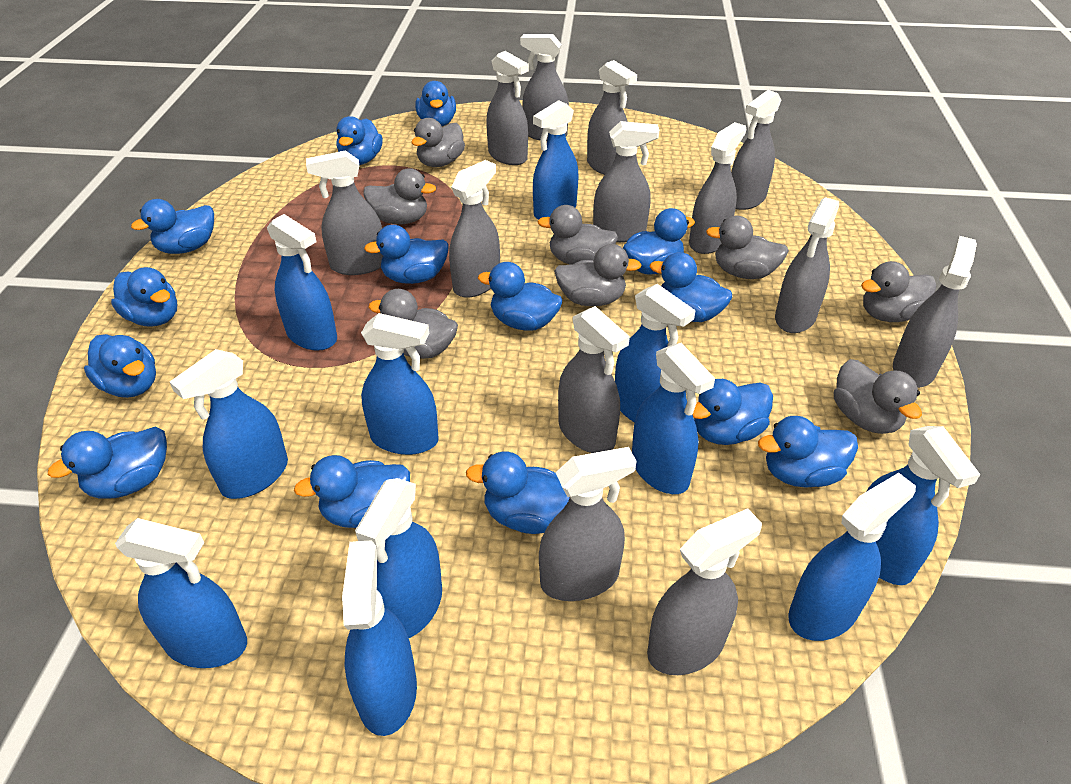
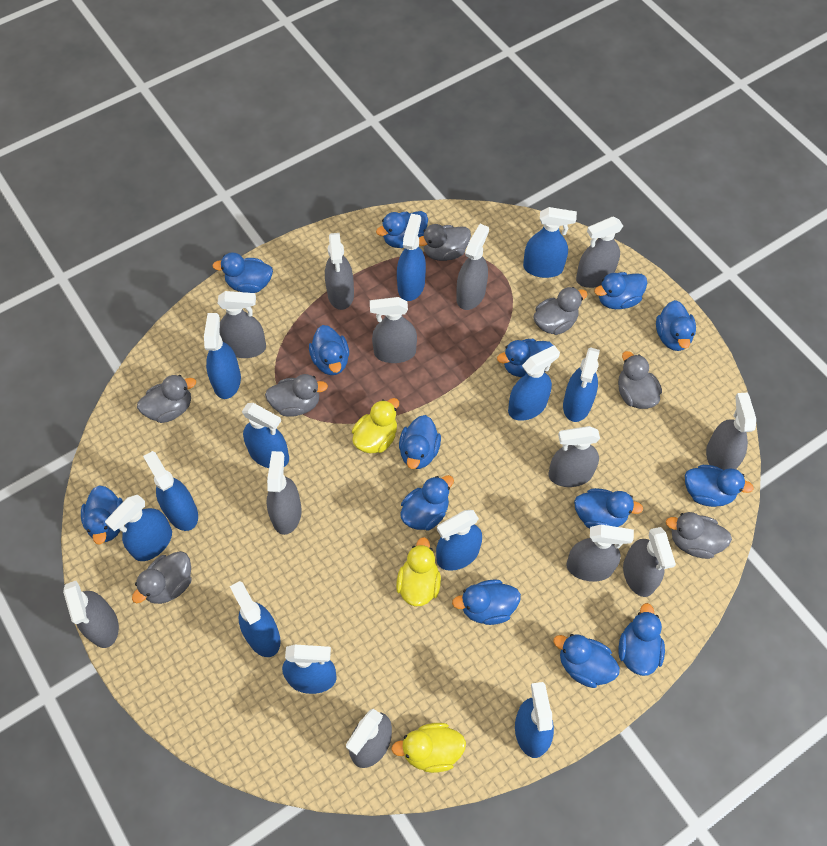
blue spray bottle: [115,518,247,668] [170,349,288,499] [267,214,337,351] [342,540,417,736] [355,478,442,638] [361,313,439,455] [533,100,579,220] [615,284,696,422] [632,343,715,494] [788,473,916,641] [866,426,980,585] = 11 -> [105,495,172,561] [143,451,198,531] [204,313,241,399] [230,581,281,657] [242,403,289,468] [282,645,337,694] [397,214,426,301] [436,510,482,571] [508,345,560,421] [515,682,554,758] [523,207,577,278] [563,347,600,422] = 12
grey duck: [363,168,436,225] [368,289,458,359] [412,118,465,167] [537,205,618,265] [554,244,642,306] [706,216,789,279] [834,359,922,434] [861,261,936,322] = 8 -> [132,551,192,604] [137,375,196,423] [265,374,328,417] [419,224,471,261] [534,287,588,335] [618,351,662,409] [666,512,732,559] = 7
grey spray bottle: [306,150,383,275] [449,160,500,298] [486,51,529,165] [520,34,569,141] [539,447,636,601] [558,306,630,453] [587,60,637,175] [593,121,659,242] [647,508,762,675] [689,122,746,254] [731,90,781,210] [775,197,839,333] [893,236,977,388] = 13 -> [63,581,119,648] [217,291,266,358] [267,451,302,535] [325,233,354,310] [346,709,392,768] [370,297,417,363] [456,224,489,310] [549,426,600,487] [566,525,634,582] [576,217,623,288] [623,527,676,597] [706,393,756,470] = 12
yellow duck: none = 0 -> [352,398,399,453] [391,723,466,773] [396,537,441,606] = 3

